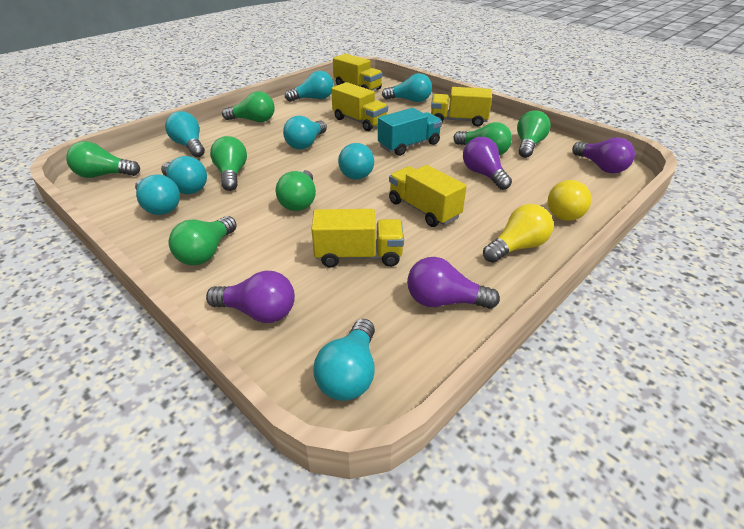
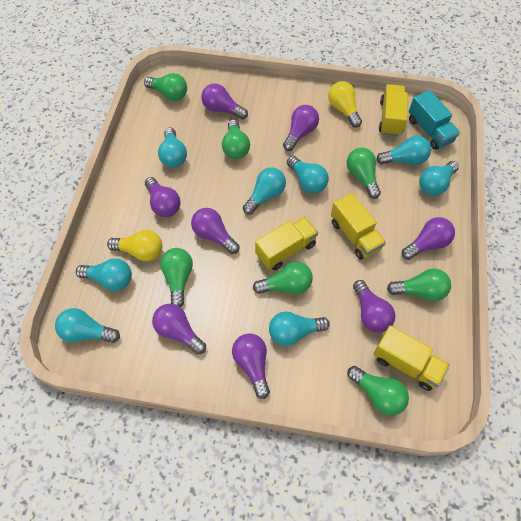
purple light bulb: [206,271,295,323] [407,257,500,309] [463,137,512,190] [572,137,635,174] = 4 -> [145,177,181,217] [152,304,206,354] [191,208,239,254] [201,83,248,119] [232,333,270,399] [283,105,319,151] [353,280,395,333] [402,217,455,260] = 8
yellow truck: [311,209,404,268] [331,82,388,131] [333,54,383,91] [389,165,467,227] [431,87,492,127] = 5 -> [255,217,318,270] [331,193,386,260] [374,325,450,391] [379,84,408,136] = 4

